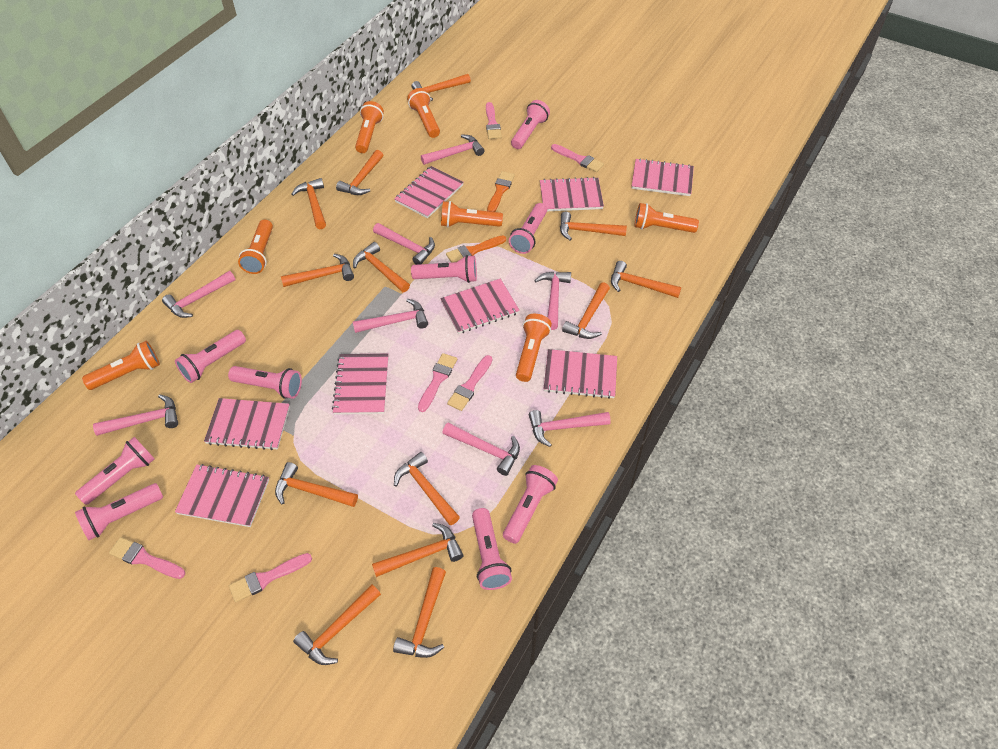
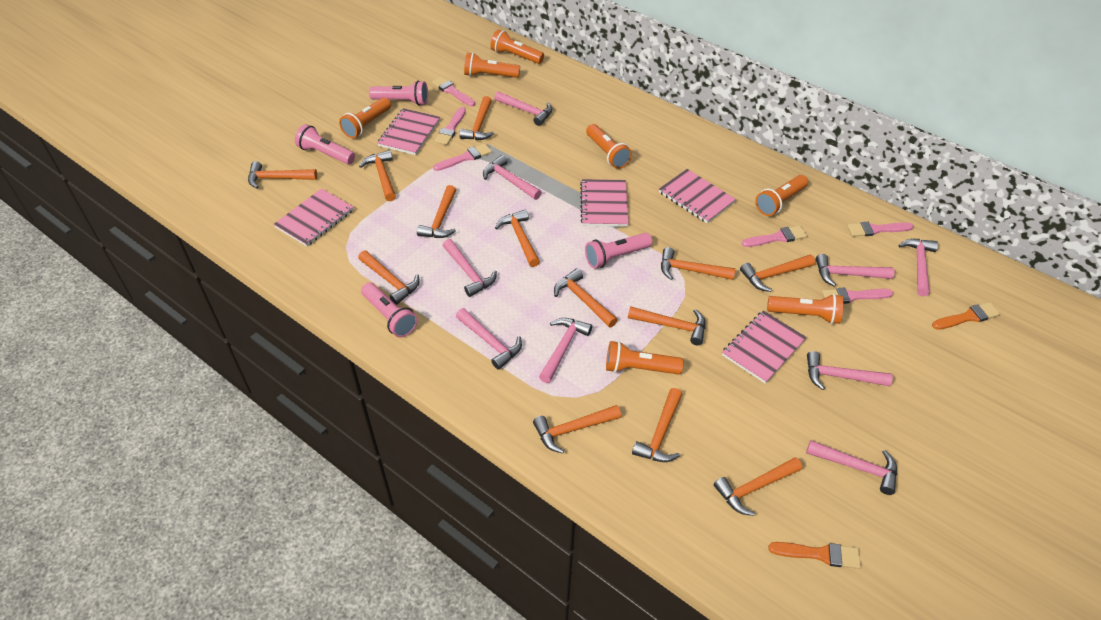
pink flashlight: [75,437,155,505] [75,483,163,540] [175,330,246,383] [228,366,302,399] [411,255,477,283] [472,508,512,590] [503,465,558,544] [509,203,547,254] [511,100,550,149] = 9 -> [295,124,355,164] [361,282,418,338] [369,80,428,106] [585,233,652,269] = 4
pink hammer: [93,394,178,436] [162,271,235,318] [353,299,428,333] [373,223,435,265] [421,135,484,165] [442,423,520,476] [529,410,611,447] [534,272,571,330] = 8 -> [442,239,497,297] [456,308,522,370] [483,155,542,200] [494,91,553,126] [539,318,592,383] [806,440,897,495] [807,351,893,390] [816,254,894,287] [898,239,938,296] = 9
pink notebook: [175,464,269,527] [204,398,290,450] [332,354,389,415] [394,166,464,218] [440,279,520,334] [540,177,604,211] [544,349,617,399] [632,158,694,196] = 8 -> [274,188,354,247] [377,108,440,155] [580,179,629,227] [659,169,736,223] [722,310,807,384] = 5

